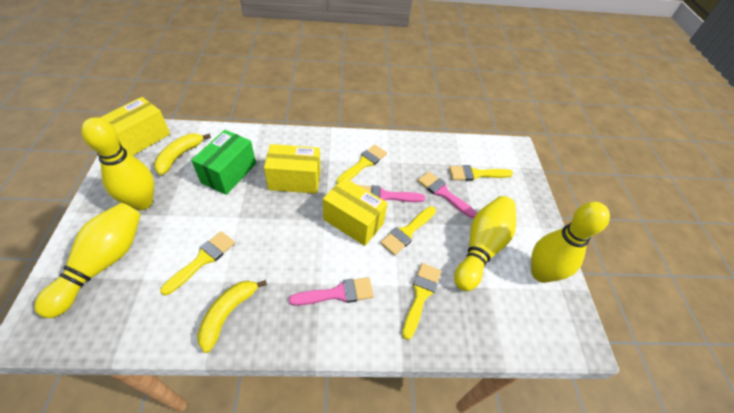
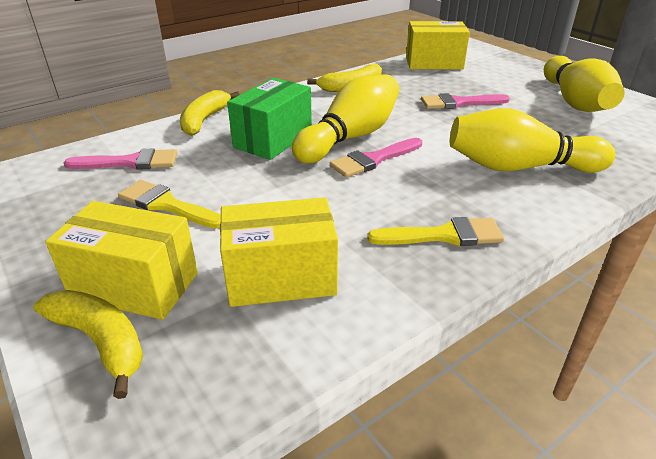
yellow banana: [154,133,211,175] [197,280,267,353] = 2 -> [33,290,143,399] [180,90,240,136] [307,64,382,92] = 3
yellow bowling pin: [34,203,141,318] [81,117,154,210] [454,196,516,291] [531,202,610,283] = 4 -> [292,74,399,163] [450,108,616,173] [544,56,625,112] = 3
yellow brush: [160,231,235,295] [337,145,387,184] [380,206,436,255] [402,263,441,340] [449,165,513,181] = 5 -> [118,180,221,229] [367,217,504,246] = 2

